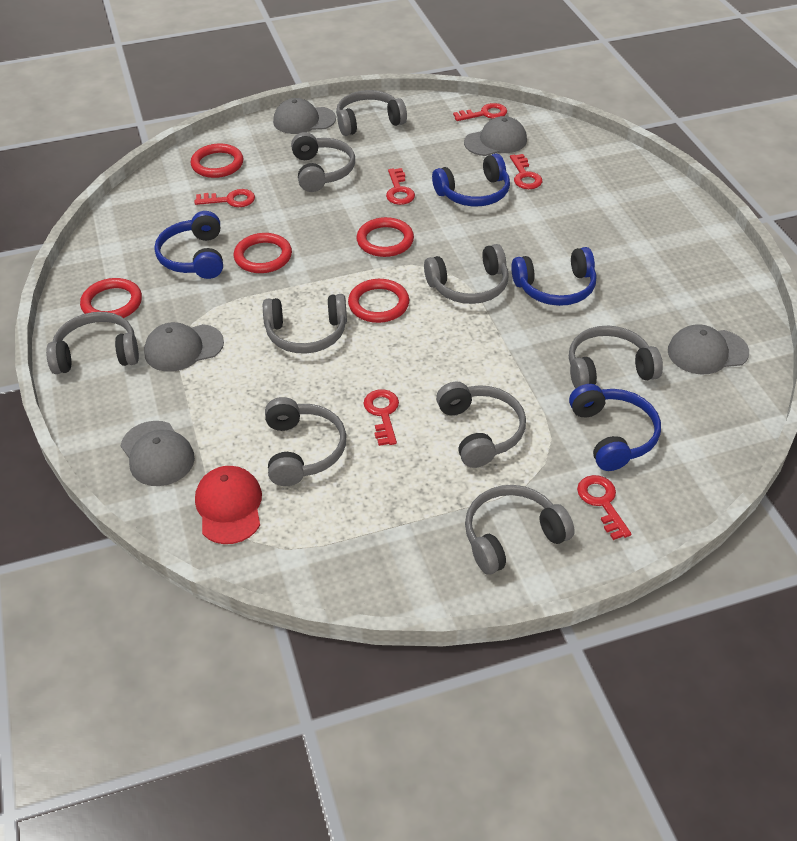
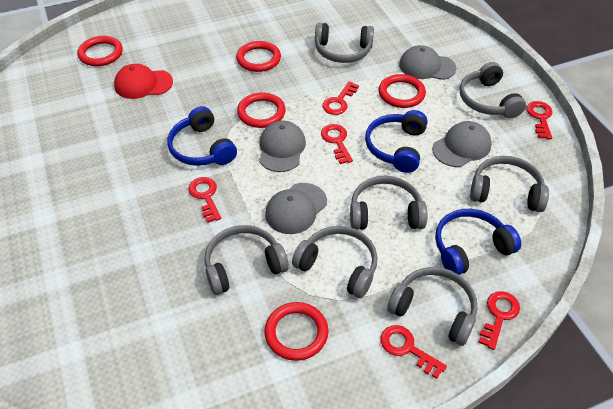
blue headphones: [154,211,223,279] [432,154,510,206] [511,247,596,306] [569,384,661,471] = 4 -> [168,106,237,166] [365,110,428,173] [435,209,521,275] = 3
grey cap: [120,421,195,486] [144,322,224,372] [273,98,336,134] [464,116,527,156] [668,324,749,374] = 5 -> [259,121,306,172] [265,183,327,234] [399,45,456,80] [432,121,492,167] = 4
grey headphones: [46,312,139,374] [263,294,347,353] [265,397,346,486] [291,132,355,192] [336,90,407,136] [424,244,509,304] [436,382,526,468] [465,485,575,574] [569,326,663,389] = 9 -> [204,225,289,295] [292,226,378,298] [315,23,374,63] [350,176,427,230] [387,267,477,346] [460,62,526,118] [470,156,549,212] = 7

